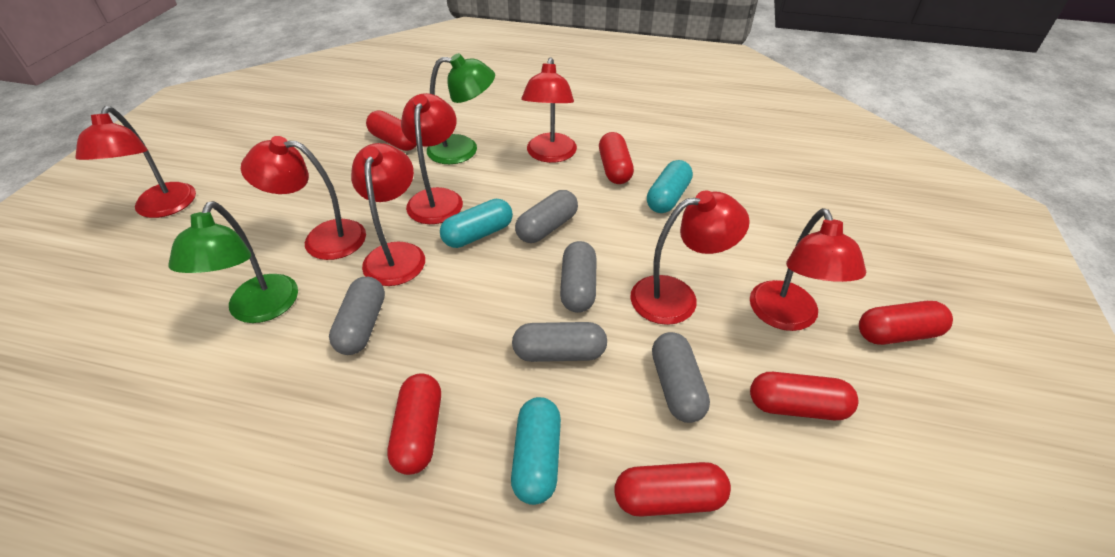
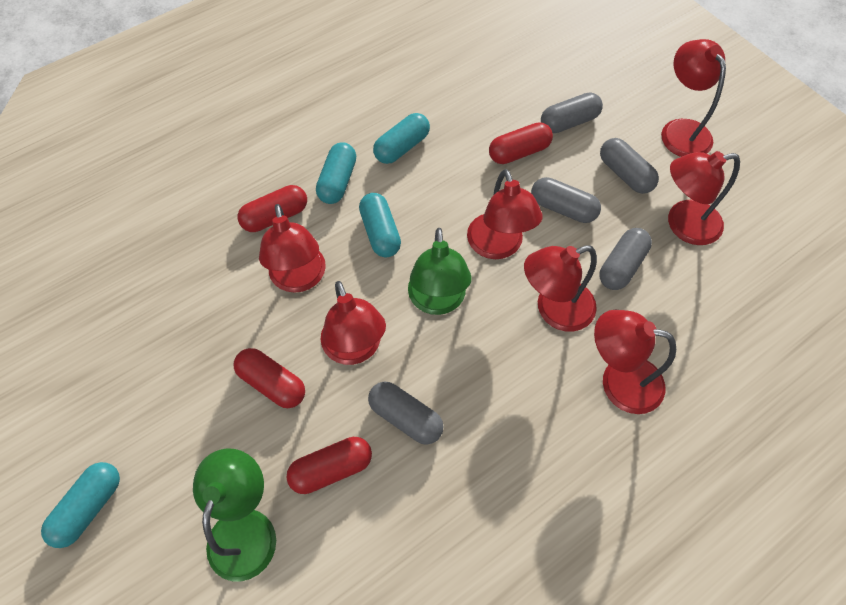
red capsule: [366,110,417,151] [387,373,441,475] [599,132,634,184] [615,462,731,517] [750,372,859,420] [859,301,953,345] = 6 -> [234,348,305,408] [238,185,307,232] [286,437,372,494] [489,122,553,164] = 4
turquoise capsule: [440,199,513,248] [511,397,561,505] [647,160,693,213] = 3 -> [41,462,120,548] [316,142,356,204] [359,193,401,257] [373,113,430,164] = 4

